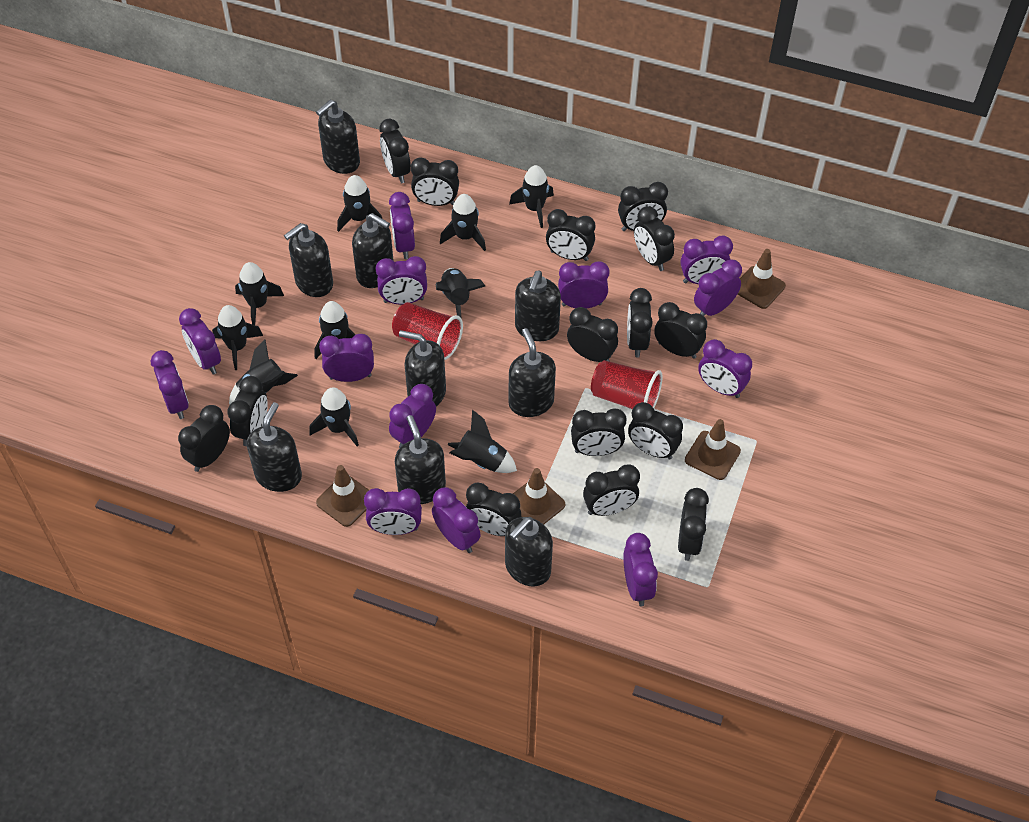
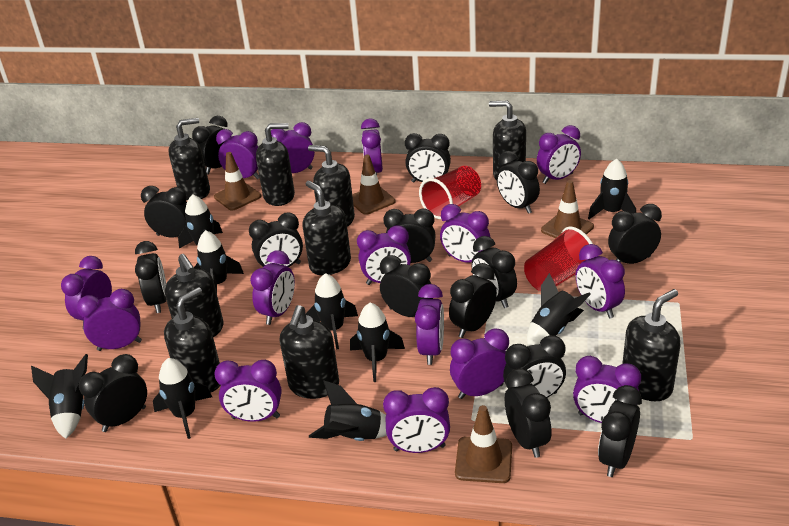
black rocket: [212,305,263,370] [229,339,298,404] [235,262,284,325] [309,387,359,446] [315,301,356,359] [337,175,382,232] [436,268,485,319] [440,194,486,251] [448,410,517,473] [509,165,554,228] = 10 -> [31,354,88,439] [153,358,212,439] [178,194,223,249] [194,230,244,293] [306,273,358,350] [309,380,387,441] [350,303,405,382] [527,273,591,346] [588,159,636,219] = 9
purple clock: [151,350,189,419] [179,308,221,374] [319,334,374,382] [364,488,422,535] [376,256,427,305] [389,192,415,259] [389,384,436,448] [432,487,481,553] [558,261,610,309] [623,533,658,606] [680,236,733,284] [694,259,742,316] [698,339,752,398] = 13 -> [61,256,112,325] [77,289,142,351] [214,360,282,422] [216,129,260,179] [250,250,295,325] [271,122,315,173] [357,225,411,285] [361,118,383,175] [383,387,450,453] [415,284,444,365] [440,204,490,263] [450,328,509,399] [537,125,581,184] [573,356,641,423] [576,244,625,319] = 15

